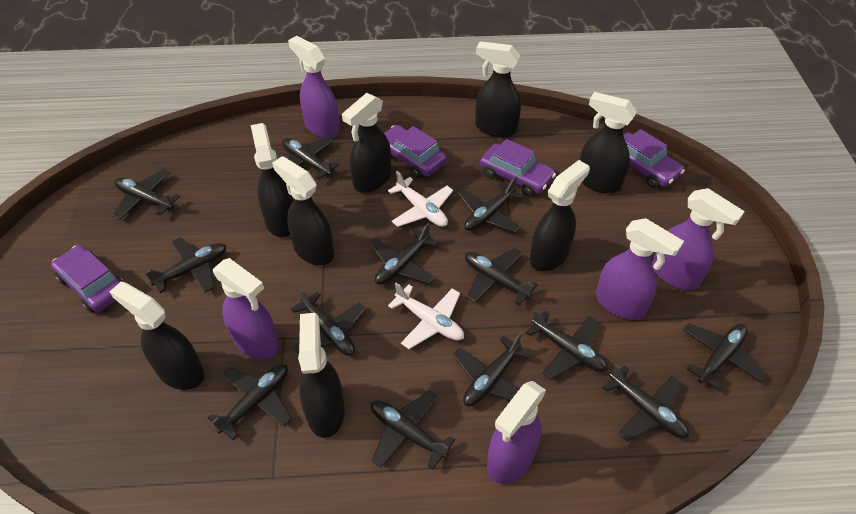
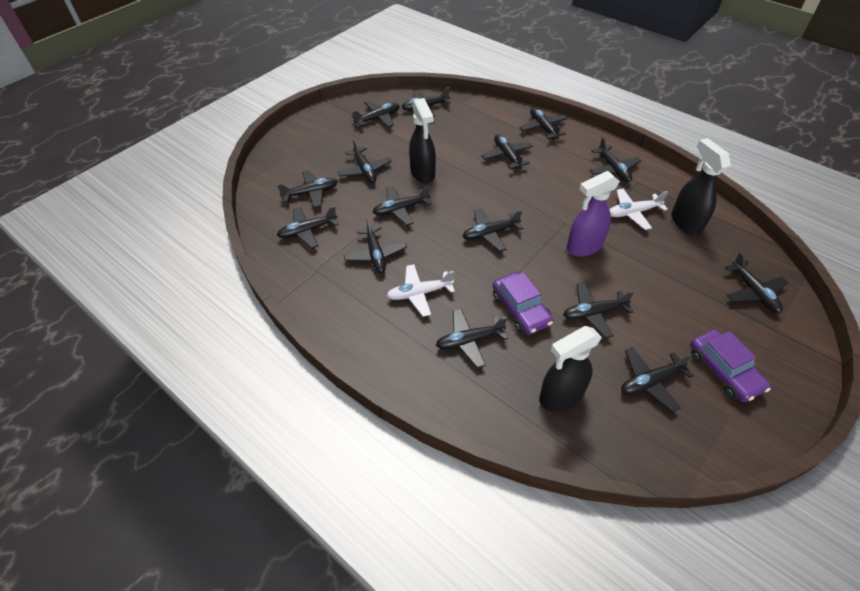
black plane: [112,169,180,220] [145,237,226,293] [208,364,292,440] [282,137,340,180] [290,287,366,356] [369,223,439,285] [371,391,455,469] [453,332,532,406] [458,176,524,233] [465,248,538,305] [526,309,608,379] [602,364,689,441] [683,323,767,390] = 13 -> [277,170,338,208] [277,206,339,249] [338,139,392,183] [344,217,407,273] [351,101,400,128] [373,186,432,226] [401,87,451,117] [436,309,508,368] [462,209,524,252] [481,134,533,169] [519,108,568,140] [563,282,634,338] [589,137,641,182] [621,347,694,412] [725,252,788,313] = 15
black spray bottle: [110,282,204,390] [251,123,294,237] [272,156,334,265] [298,313,345,438] [342,93,391,193] [475,41,521,137] [530,160,590,271] [580,92,637,193] = 8 -> [409,98,436,183] [539,326,602,412] [671,138,731,235] = 3
purple car: [51,245,124,313] [384,125,447,178] [480,139,556,196] [623,129,685,188] = 4 -> [493,272,553,335] [690,329,771,402] = 2
purple spray bottle: [213,258,279,360] [288,36,340,138] [487,381,546,484] [596,218,684,320] [652,188,745,290] = 5 -> [567,171,620,257] = 1

